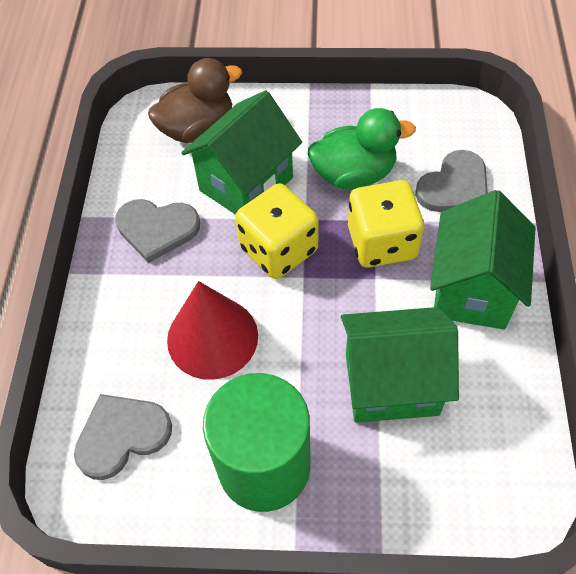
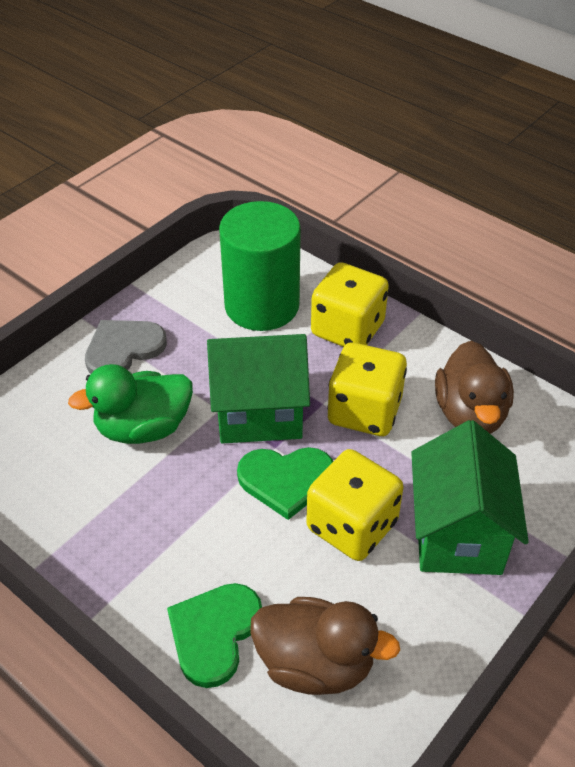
brown duck: [148,58,242,143] = 1 -> [250,597,400,695] [435,341,514,434] = 2
green heart: none = 0 -> [167,583,262,688] [237,447,333,520] = 2
green house: [181,90,302,215] [341,307,459,423] [430,190,536,330] = 3 -> [207,334,310,443] [411,420,529,575] = 2
grey heart: [74,394,172,480] [115,199,200,263] [415,150,488,212] = 3 -> [85,320,167,374] = 1
red cone: [167,281,258,380] = 1 -> none = 0
yellow dice: [235,183,319,279] [348,180,424,268] = 2 -> [306,449,404,561] [311,262,389,347] [327,342,407,436] = 3

